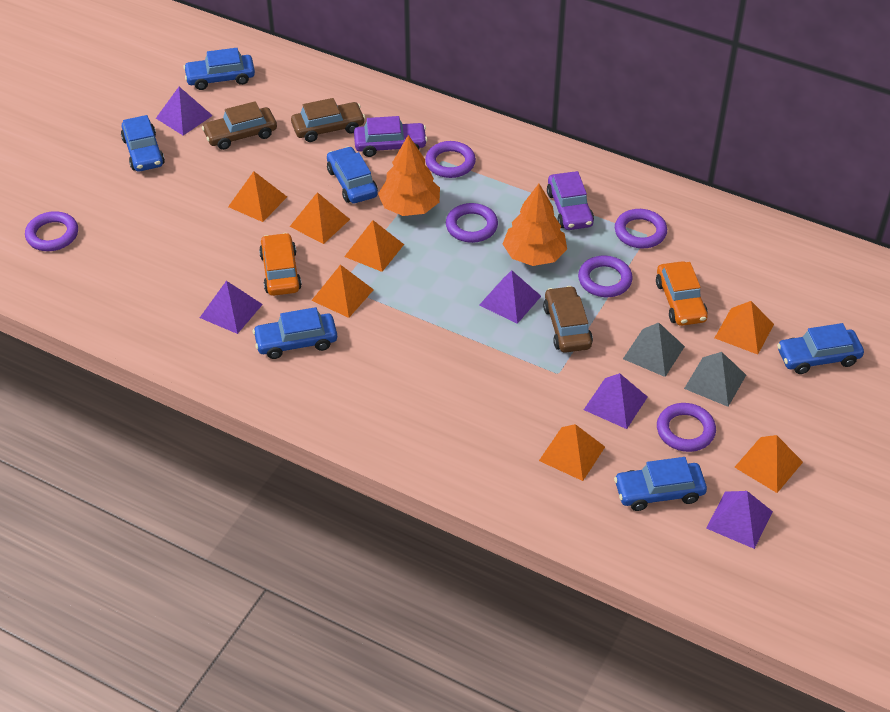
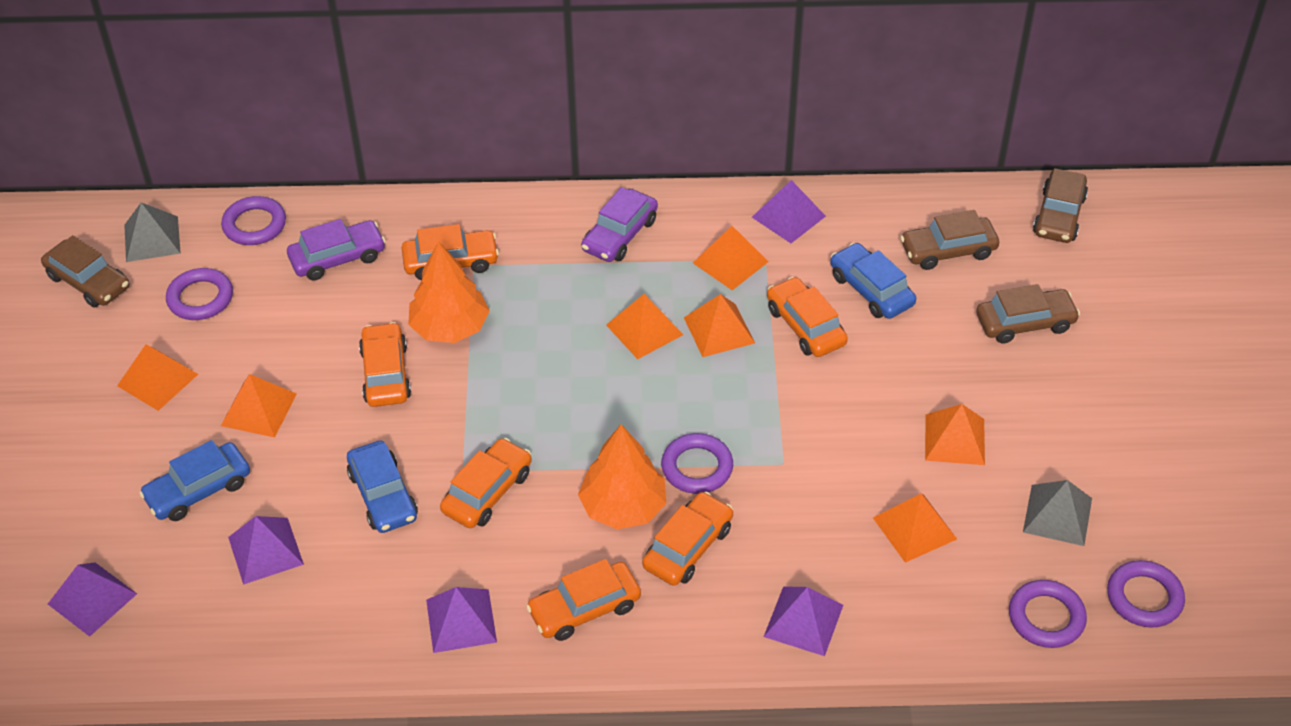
blue car: [121,115,165,172] [183,48,255,90] [253,307,337,359] [327,146,378,203] [614,457,707,511] [777,323,864,374] = 6 -> [139,440,250,521] [347,440,418,533] [830,243,916,319] = 3
brown car: [202,101,277,150] [291,98,365,142] [543,286,593,353] = 3 -> [41,235,129,308] [900,210,999,270] [976,284,1080,344] [1033,168,1088,243] = 4
orange car: [259,233,302,296] [656,261,708,326] = 2 -> [359,322,411,407] [402,224,499,280] [440,438,532,528] [526,559,641,641] [642,492,733,586] [767,277,848,357] = 6
purple ring: [25,211,78,251] [425,141,476,178] [446,203,498,243] [578,256,633,297] [615,209,667,248] [657,403,716,452] = 6 -> [166,268,233,320] [221,196,286,245] [661,433,733,494] [1009,580,1087,648] [1107,560,1185,628] = 5

